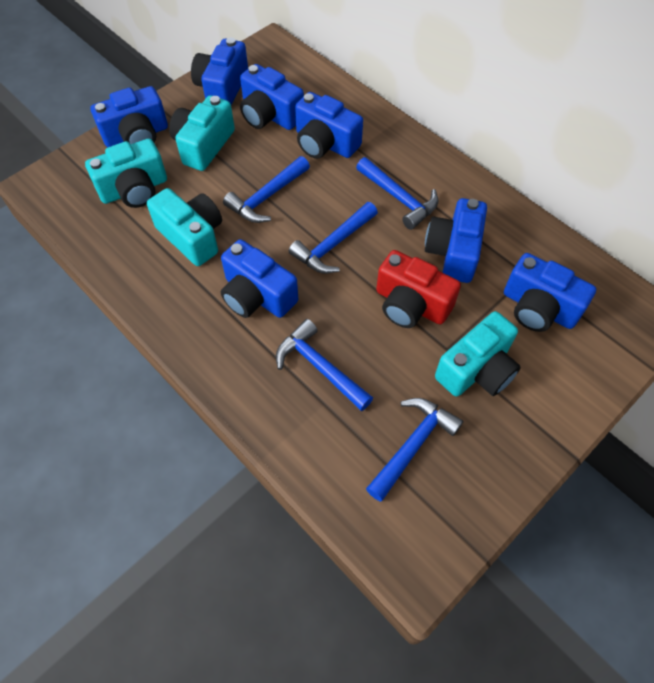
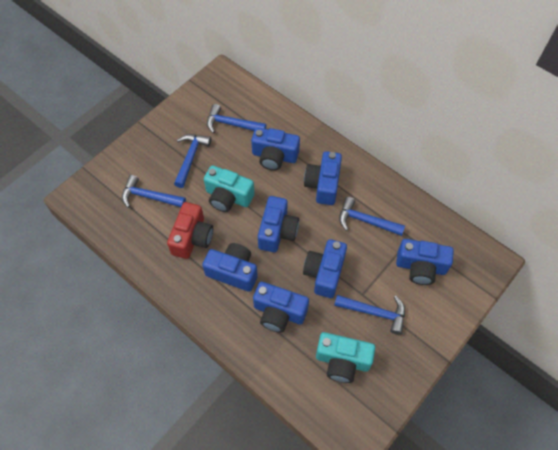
turquoise camera: [85,139,167,208] [147,188,222,266] [169,95,235,171] [435,311,521,397] = 4 -> [204,165,255,212] [316,332,375,383] = 2

